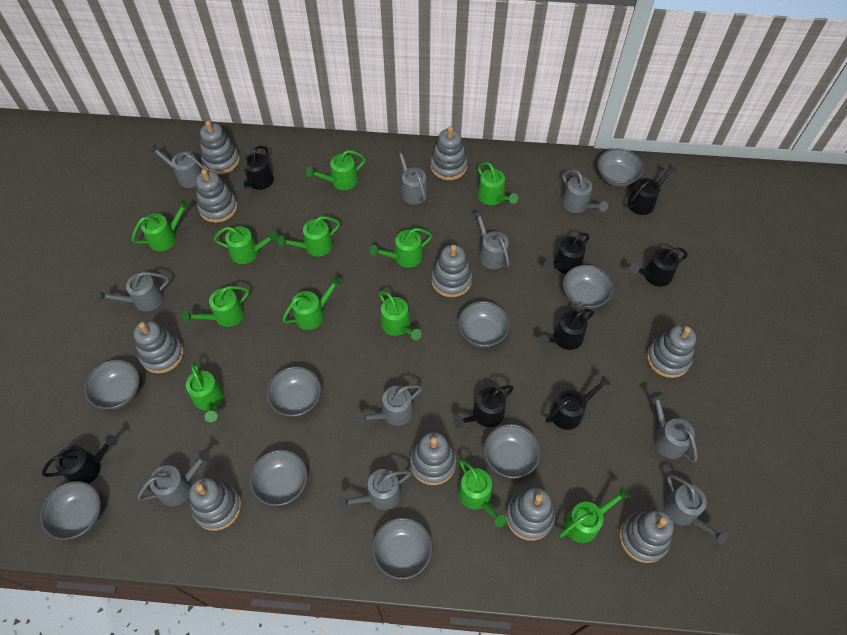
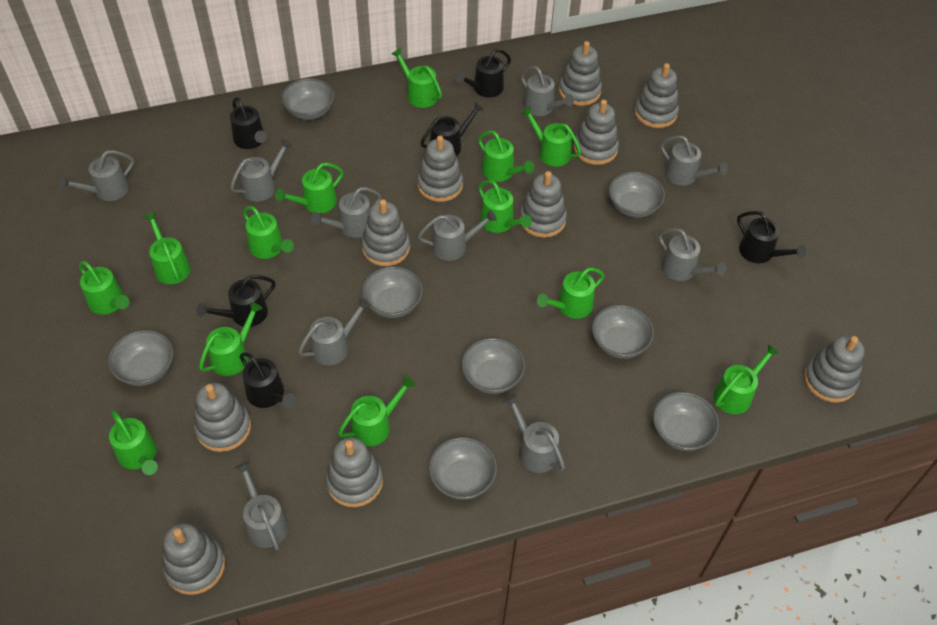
black watering can: [42,435,118,484] [235,146,274,190] [453,385,514,428] [539,309,594,350] [543,233,589,274] [546,376,611,430] [627,164,677,215] [630,247,688,287] = 8 -> [196,275,275,327] [230,97,267,149] [240,352,296,408] [421,102,484,156] [455,49,511,97] [737,211,806,263] = 6
green watering can: [132,200,190,251] [182,286,249,327] [186,362,224,422] [214,226,278,264] [278,216,340,257] [282,276,342,330] [306,150,366,190] [370,228,432,268] [379,291,422,340] [458,459,507,527] [477,162,518,205] [559,487,630,543] = 12 -> [79,261,129,314] [109,411,158,475] [144,212,190,284] [199,302,263,376] [243,206,294,259] [275,163,343,213] [338,376,415,446] [392,48,442,108] [478,131,534,182] [478,180,532,233] [521,106,581,167] [537,267,604,319] [714,344,780,414] = 13
grey bowl: [40,481,101,540] [84,360,139,409] [250,450,307,506] [267,366,321,417] [372,518,432,580] [458,301,510,347] [484,424,541,478] [563,265,613,309] [598,148,643,187] = 9 -> [108,330,173,386] [281,78,334,120] [362,266,423,318] [429,437,497,500] [461,338,525,394] [592,305,654,358] [609,172,665,218] [653,392,719,451] = 8

